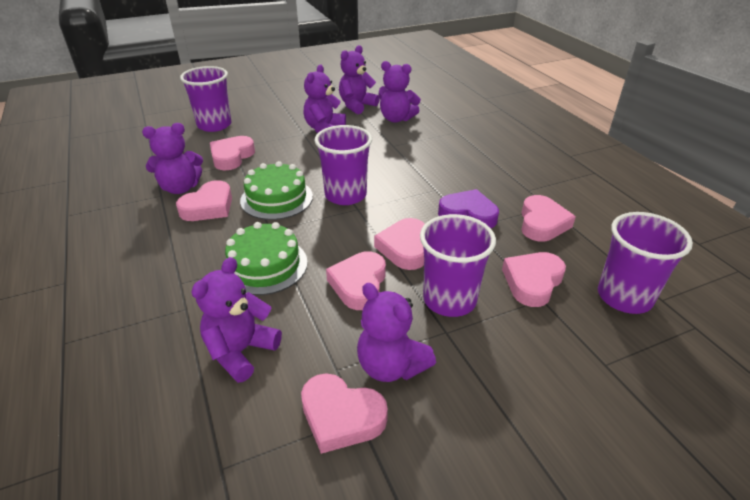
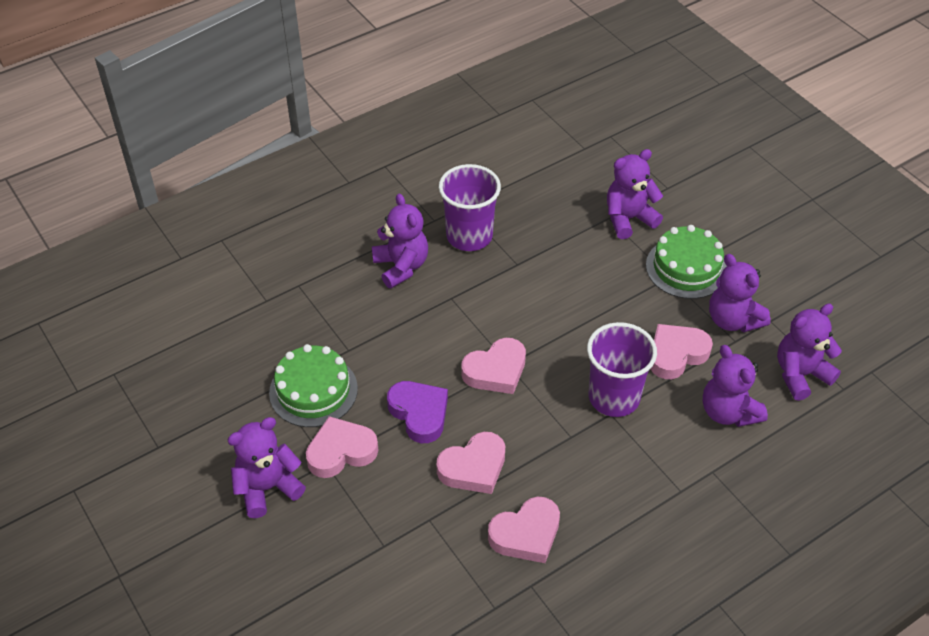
pink heart: [176,180,232,221] [210,136,255,170] [301,373,388,454] [326,251,386,310] [374,218,425,270] [502,252,566,307] [521,195,576,242] = 7 -> [306,416,378,478] [437,432,505,494] [461,338,526,394] [488,496,560,563] [650,324,713,379] = 5
purple cup: [180,66,231,132] [315,125,372,205] [420,214,496,317] [598,212,693,314] = 4 -> [439,164,501,251] [587,322,657,417] = 2

